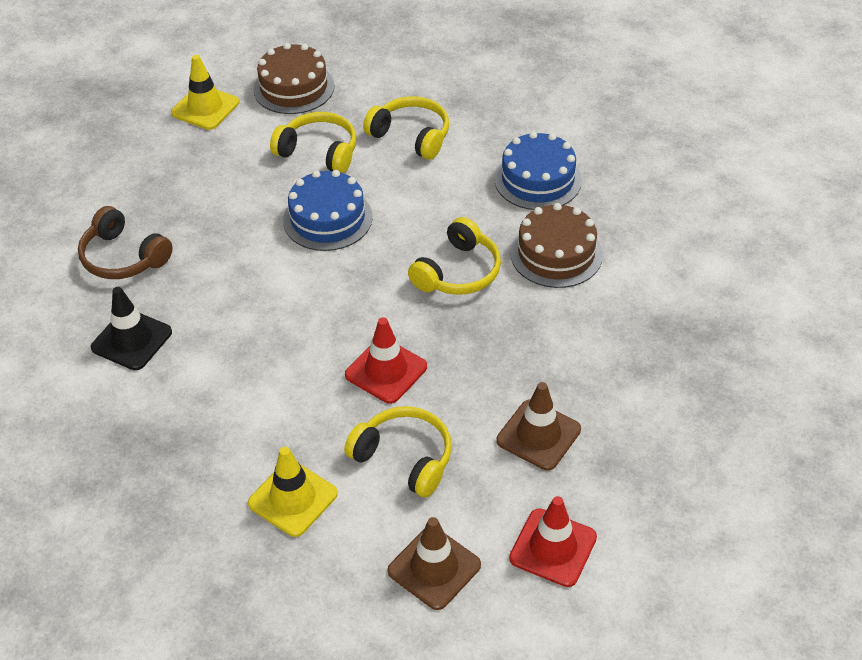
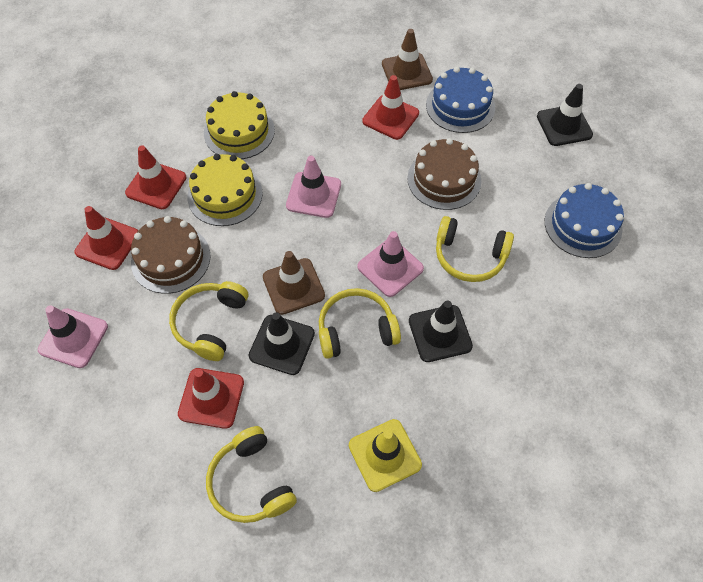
black traffic cone: [91,287,172,370] = 1 -> [249,312,315,375] [409,300,473,362] [537,84,593,146] = 3
brown headphones: [78,206,173,279] = 1 -> none = 0
pink traffic cone: none = 0 -> [38,305,108,368] [286,156,341,218] [357,231,424,297] = 3
red traffic cone: [345,317,427,404] [509,496,597,587] = 2 -> [75,206,138,270] [125,145,186,209] [178,368,244,429] [362,75,419,140] = 4
yellow cake: none = 0 -> [187,154,263,226] [204,91,275,159] = 2
yellow traffic cone: [171,55,239,130] [248,447,338,537] = 2 -> [349,419,422,492] = 1

